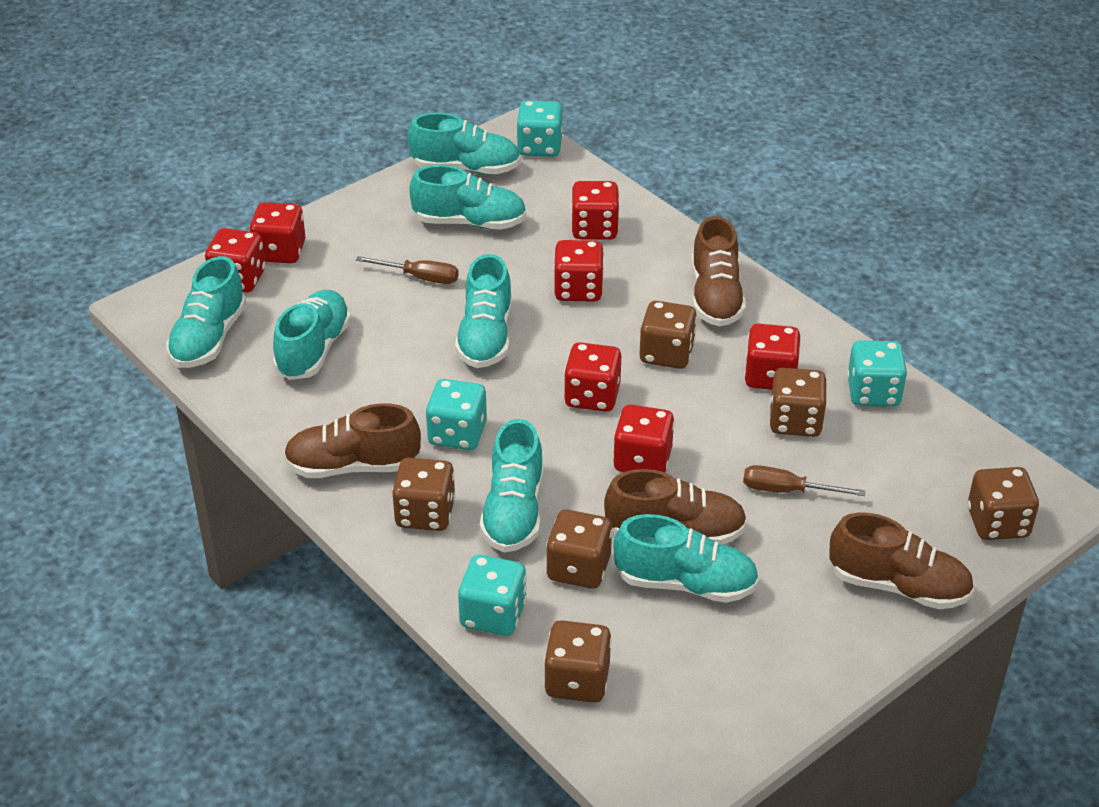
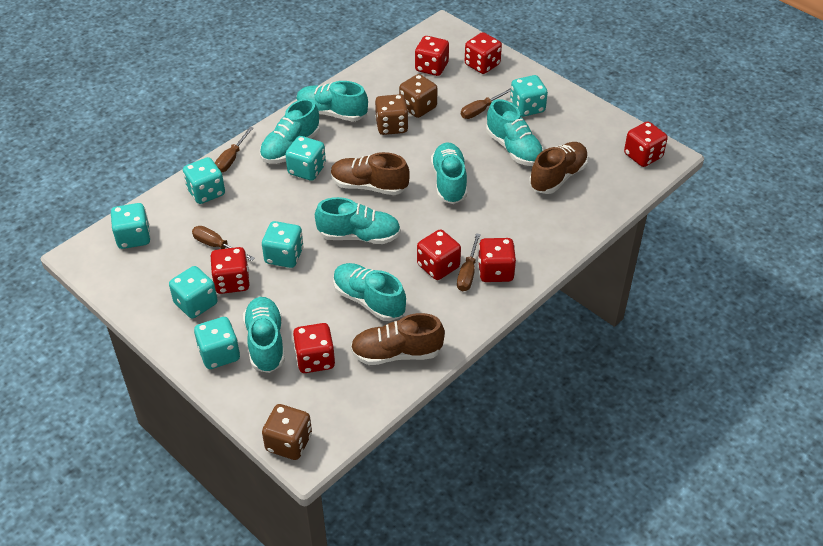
brown dice: [392,458,456,531] [544,620,612,703] [546,510,613,589] [640,301,697,369] [770,368,827,437] [967,467,1039,540] = 6 -> [262,404,312,460] [375,94,409,135] [399,74,438,118] = 3
brown screwdriver: [356,256,458,284] [743,465,866,496] = 2 -> [192,226,255,261] [215,127,253,173] [457,233,480,291] [461,88,511,119] = 4
brown shoe: [284,403,421,478] [604,469,747,545] [692,216,746,326] [829,513,974,609] = 4 -> [331,152,410,195] [350,313,445,365] [529,142,588,194] = 3
turquoise dice: [425,379,487,450] [458,555,527,636] [516,101,562,157] [847,340,907,407] = 4 -> [111,203,151,249] [169,266,218,318] [183,157,225,204] [194,317,240,369] [262,221,303,268] [285,136,326,181] [510,75,548,117] = 7

